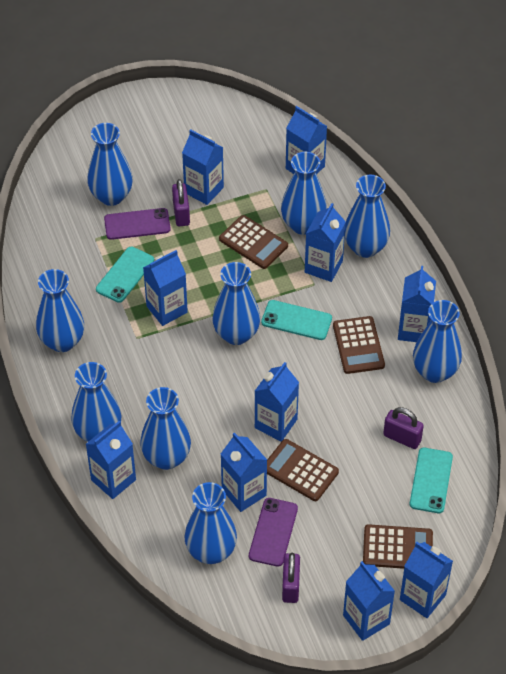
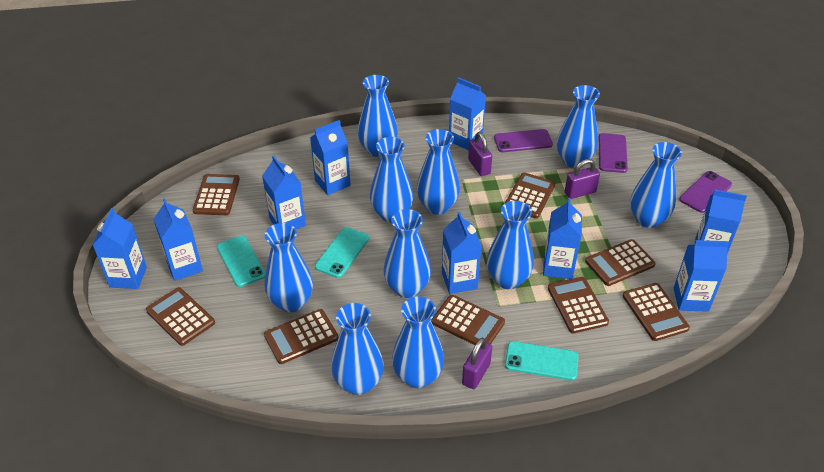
blue carton: [86,421,136,499] [143,250,188,326] [182,129,224,205] [221,432,267,512] [255,362,299,442] [286,106,327,174] [305,203,346,282] [343,561,395,641] [398,266,436,342] [400,542,453,618] = 10 -> [93,208,147,289] [154,198,203,281] [262,155,306,229] [310,120,351,195] [442,212,481,294] [449,77,486,150] [543,198,582,279] [674,240,729,312] [695,190,747,254] = 9
blue vase: [36,269,84,352] [71,362,121,442] [87,123,133,206] [140,387,191,470] [185,482,237,564] [212,262,260,345] [281,152,327,235] [345,175,390,258] [413,300,462,383] = 9 -> [264,223,313,312] [331,303,384,395] [358,75,398,157] [370,137,413,222] [384,209,431,298] [392,296,444,388] [417,129,460,215] [487,201,534,289] [557,85,600,168] [630,142,682,228] = 10
brown calculator: [219,215,288,269] [267,439,339,501] [333,316,385,374] [363,524,433,569] = 4 -> [146,287,215,346] [193,174,240,215] [264,309,339,364] [431,295,505,345] [504,172,555,219] [548,277,609,333] [585,239,656,286] [623,283,690,341] = 8
purple phone: [104,208,171,240] [249,498,298,567] = 2 -> [494,129,553,152] [599,133,628,173] [679,171,732,213] = 3

